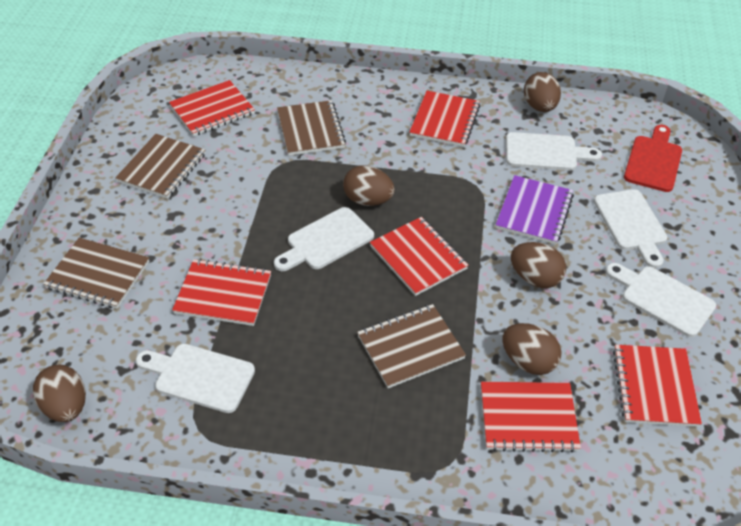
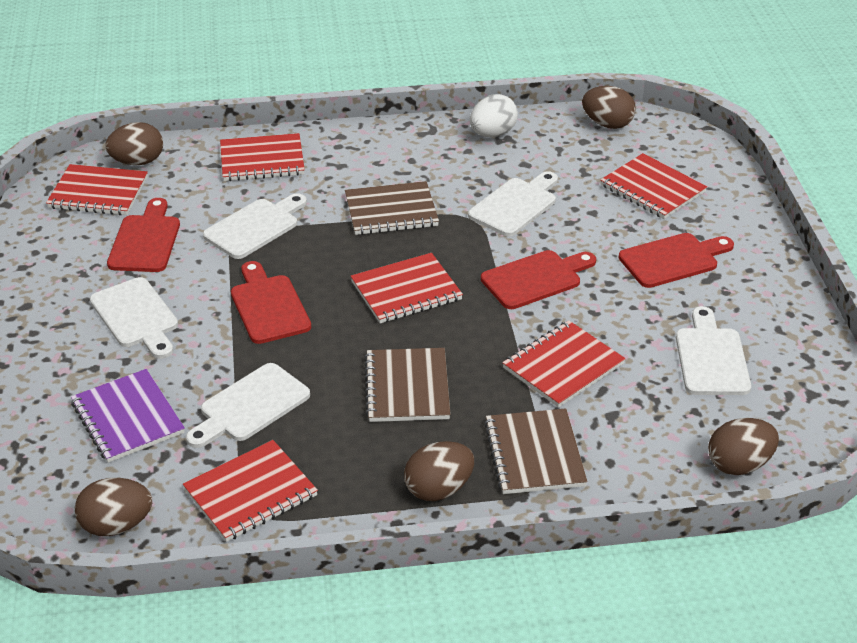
brown notebook: [43,237,149,309] [115,134,205,199] [277,100,346,156] [357,304,466,388] = 4 -> [345,181,439,235] [364,348,451,422] [484,408,587,494] = 3
red cutting board: [624,125,682,192] = 1 -> [107,198,180,272] [231,261,311,344] [481,250,596,309] [619,233,734,288] = 4
white egg: none = 0 -> [470,94,518,137] = 1

